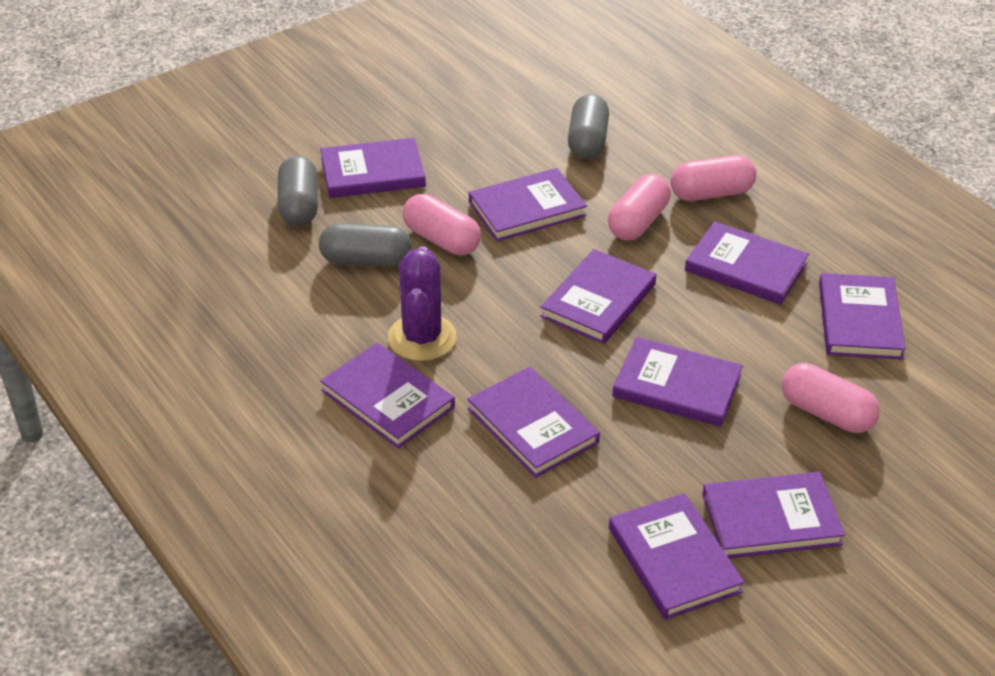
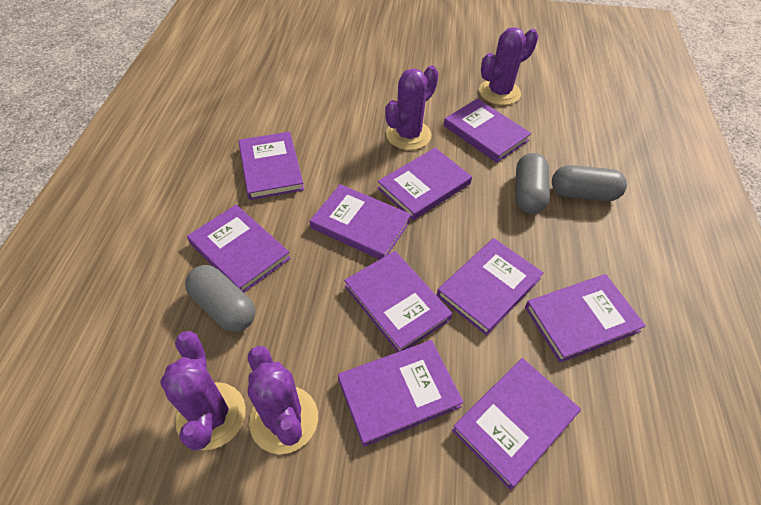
pink capsule: [403,194,481,255] [608,174,671,241] [670,155,757,201] [782,363,880,433] = 4 -> none = 0
purple cactus: [388,247,456,361] = 1 -> [160,331,246,451] [248,346,318,454] [385,65,439,150] [479,27,538,105] = 4

